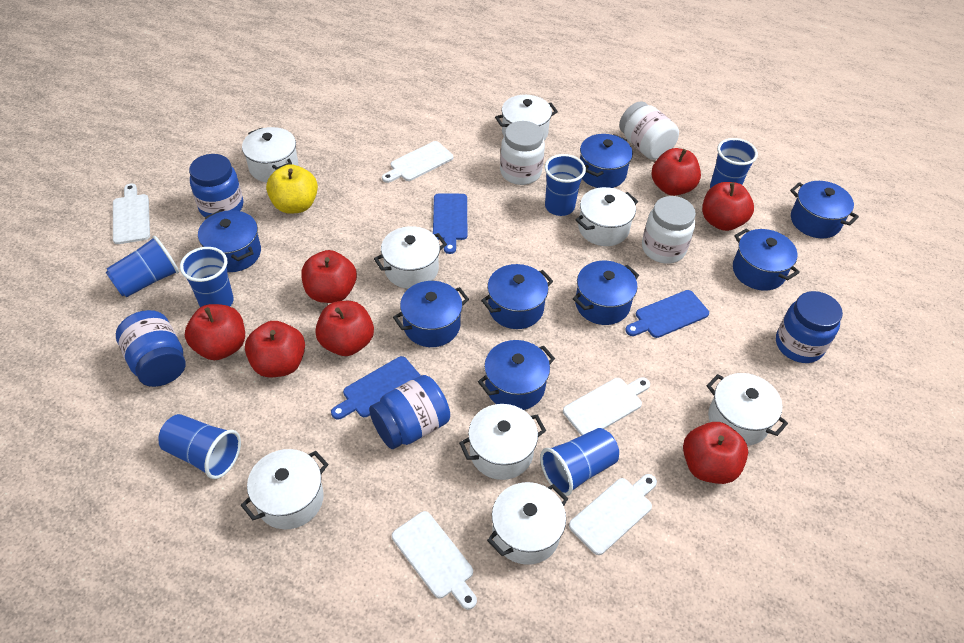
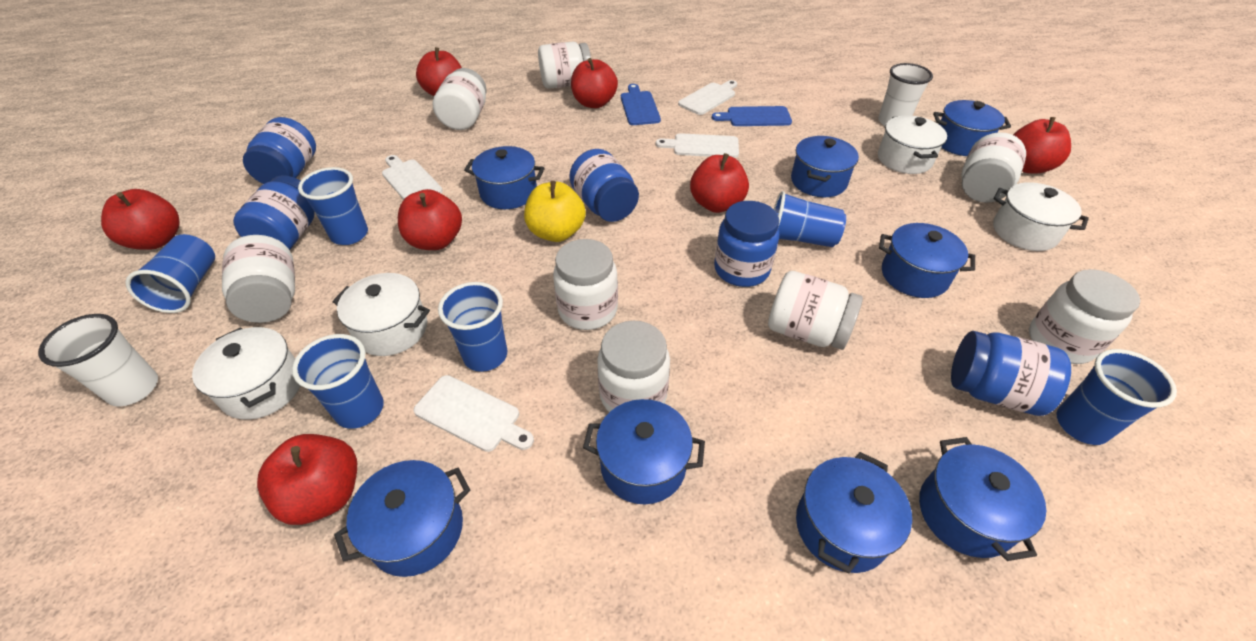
blue cutting board: [331,356,421,420] [433,193,467,254] [625,290,709,338] = 3 -> [621,84,661,125] [712,106,792,126] = 2
blue jar: [116,310,186,387] [189,154,243,217] [369,375,450,449] [776,291,843,363] = 4 -> [233,175,315,250] [243,117,316,184] [569,149,639,222] [714,201,779,287] [951,331,1071,416] = 5
white cup: none = 0 -> [38,314,158,407] [878,63,933,126] = 2
white cutting board: [113,184,150,244] [382,141,453,183] [392,511,477,610] [563,377,650,436] [569,474,657,555] = 5 -> [382,155,443,200] [413,375,534,452] [656,133,739,158] [678,80,737,115] = 4
white jar: [500,121,545,185] [619,101,679,160] [642,196,696,264] = 3 -> [222,235,295,323] [433,68,487,130] [538,41,591,89] [553,239,618,330] [597,320,670,412] [768,271,863,350] [961,132,1026,203] [1029,269,1140,364] = 8
white pot: [240,449,328,529] [242,127,298,183] [374,226,447,289] [459,404,546,480] [487,482,569,565] [495,95,558,140] [576,187,638,246] [706,373,788,446] = 8 -> [192,327,300,420] [332,273,430,356] [878,116,947,174] [993,182,1089,251] = 4

